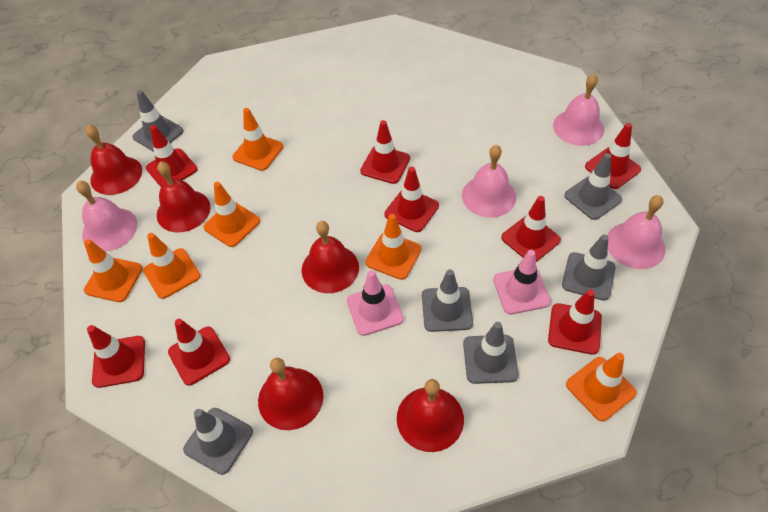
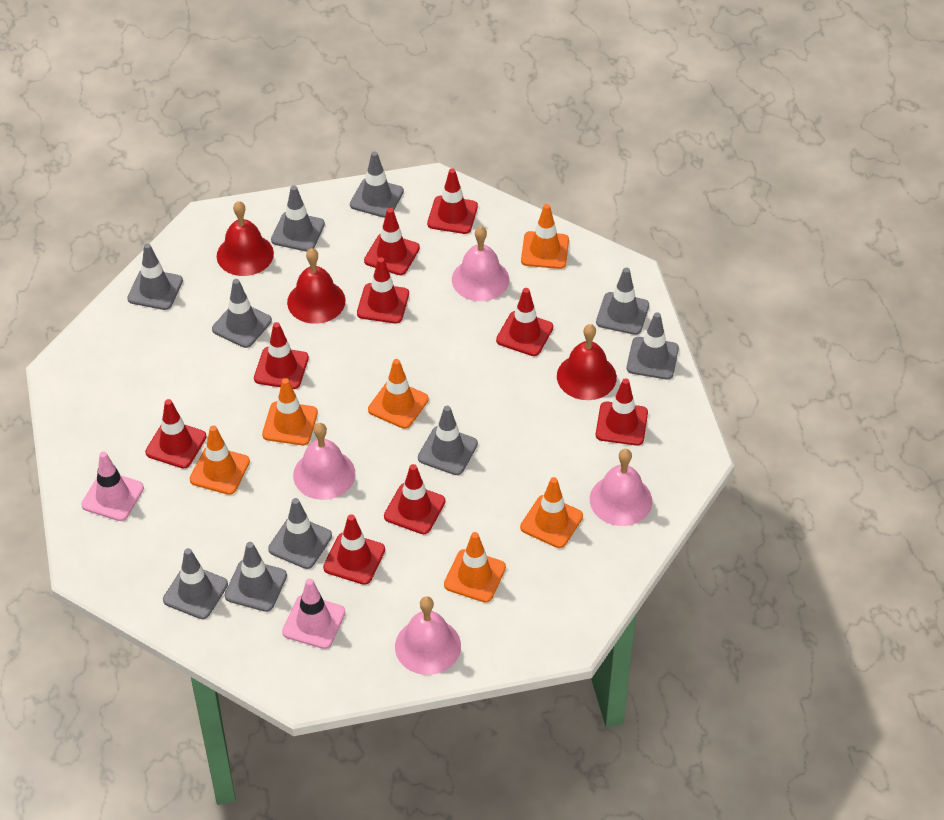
grey traffic cone: [132,90,184,152] [183,408,253,475] [422,269,473,332] [463,322,519,384] [562,235,616,301] [564,153,622,220] = 6 -> [127,243,183,310] [163,548,228,619] [212,279,272,348] [225,542,287,612] [268,498,332,569] [271,185,325,252] [350,151,404,218] [418,406,478,475] [596,268,649,335] [627,312,679,379] = 10
red bell: [86,125,142,195] [157,161,210,232] [258,358,323,430] [302,221,359,293] [397,379,464,452] = 5 -> [217,201,274,276] [287,248,346,324] [557,324,617,400] = 3
red traffic cone: [87,325,145,388] [146,125,198,187] [168,319,230,385] [360,120,410,184] [384,167,439,232] [501,196,561,262] [548,289,602,355] [585,123,641,189] = 8 -> [145,399,206,469] [254,322,309,389] [323,514,385,585] [357,257,409,324] [364,208,420,275] [384,464,446,534] [427,168,478,234] [496,288,553,356] [596,378,648,446] = 9

